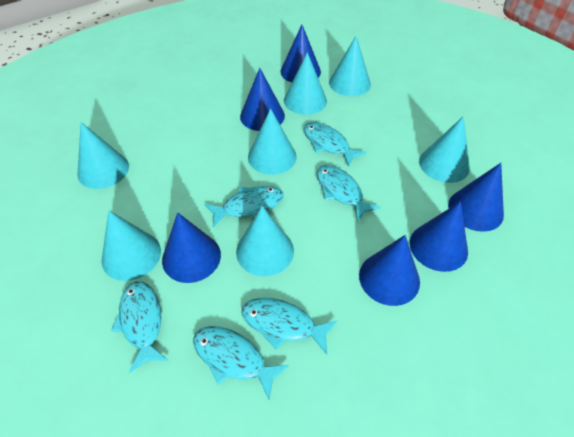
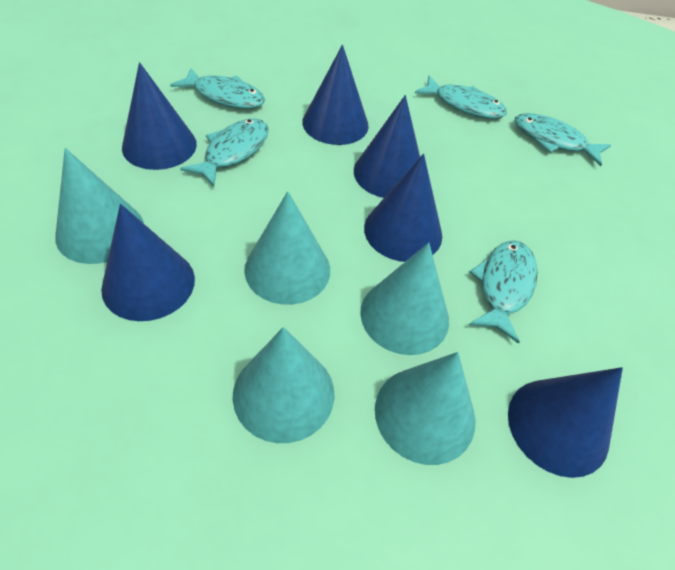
turquoise cone: [77,122,129,189] [101,210,161,281] [236,206,294,276] [248,108,297,175] [284,52,327,115] [329,36,371,96] [419,116,470,183] = 7 -> [55,148,144,264] [233,327,335,443] [244,191,330,305] [360,243,449,355] [375,352,476,465] = 5
turquoise fish: [111,281,169,373] [193,326,289,400] [204,186,284,227] [241,298,337,354] [304,122,366,167] [317,165,381,222] = 6 -> [170,68,265,109] [180,119,269,187] [415,76,507,119] [469,240,538,344] [515,113,611,166] = 5

